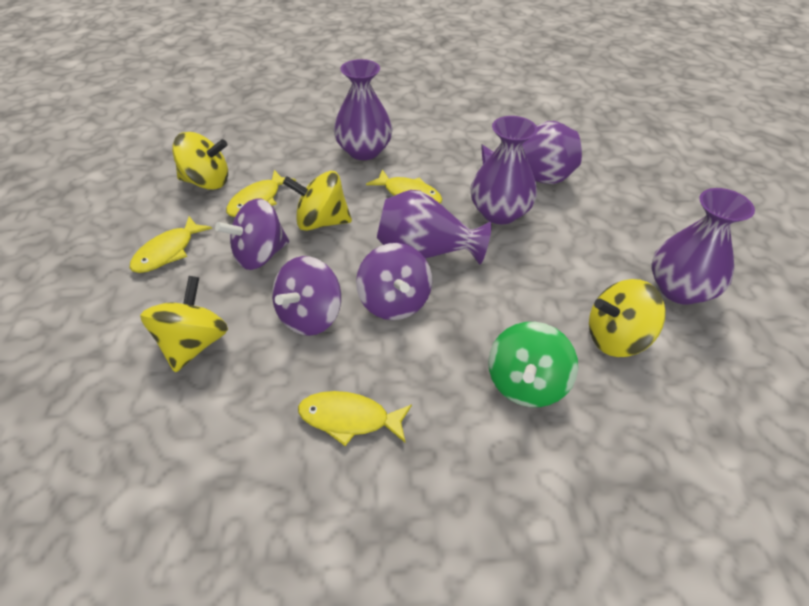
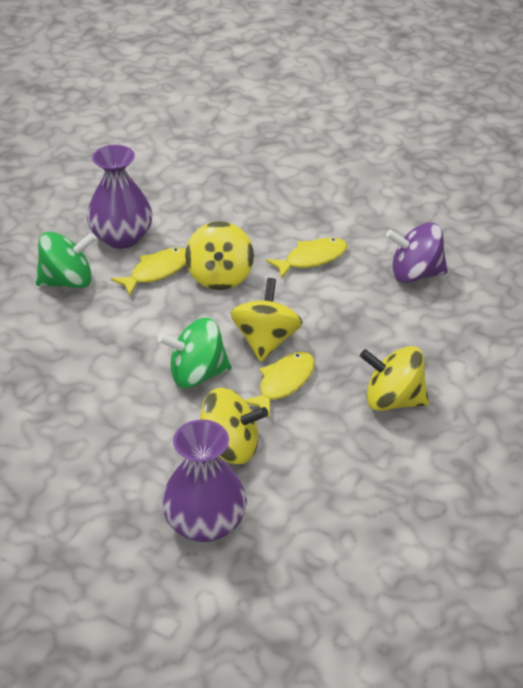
green spinning top: [488,322,578,407] = 1 -> [36,232,96,288] [158,318,231,388] = 2
purple spinning top: [215,198,289,270] [272,256,341,336] [356,243,432,320] = 3 -> [386,223,448,283] = 1
purple vase: [334,59,393,160] [377,190,492,265] [471,116,537,224] [482,121,582,184] [652,188,755,305] = 5 -> [87,145,153,249] [162,419,247,542] = 2
yellow fish: [130,216,212,273] [226,170,296,217] [298,391,412,446] [366,169,443,203] = 4 -> [111,248,186,296] [244,352,315,418] [266,238,347,279] = 3

